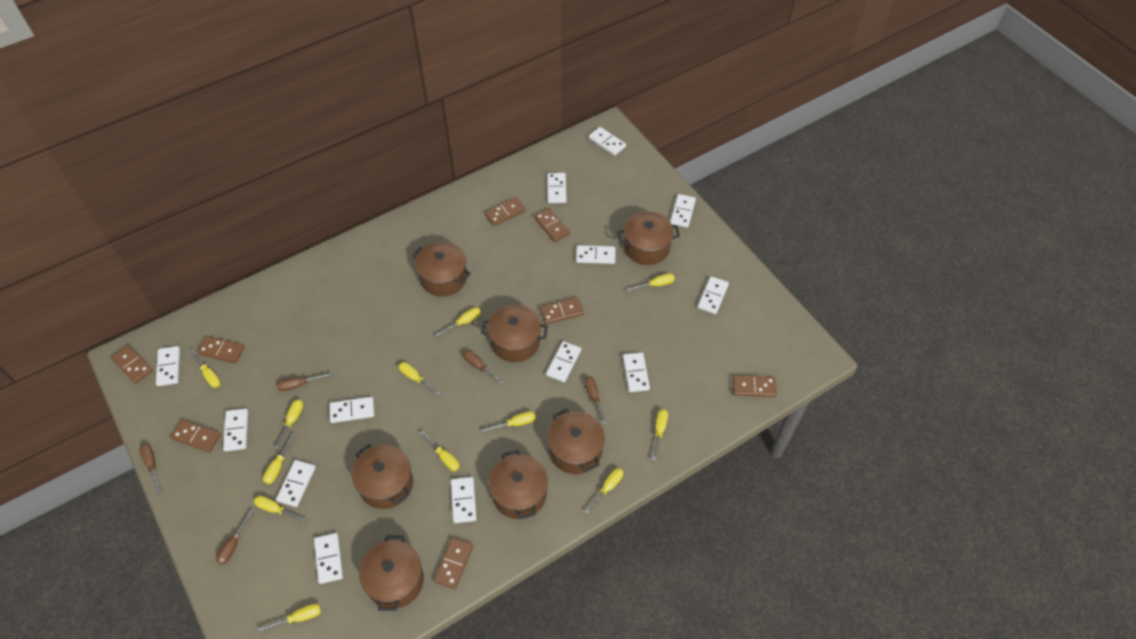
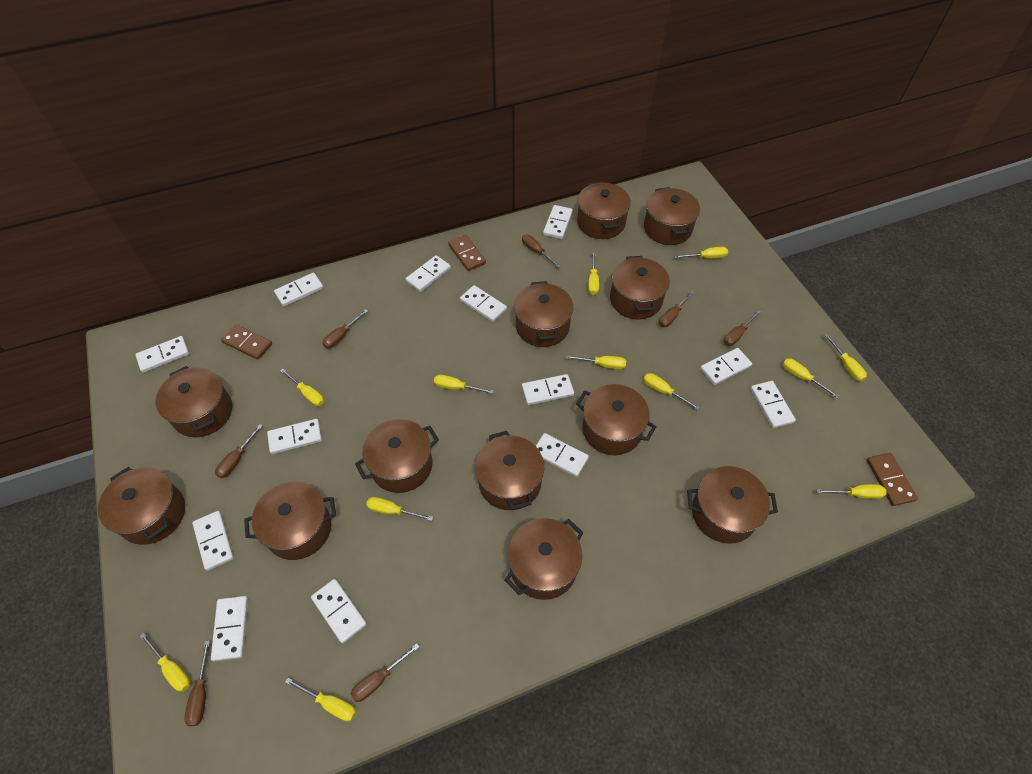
brown domino: [111,345,153,384] [171,420,221,452] [197,336,245,363] [434,537,473,589] [485,197,526,226] [534,208,570,242] [540,297,584,324] [732,375,777,397] = 8 -> [221,324,272,360] [448,235,486,271] [866,453,918,506] = 3
brown pot: [352,444,413,509] [359,535,424,611] [412,241,471,297] [481,305,548,362] [489,450,548,520] [547,408,605,474] [617,211,680,265] = 7 -> [98,467,185,545] [156,366,232,437] [244,482,336,560] [355,419,439,493] [475,431,544,510] [505,518,584,600] [514,281,573,347] [576,384,656,455] [577,182,631,239] [610,256,670,319] [644,187,700,245] [687,466,778,544] = 12
brown screwdriver: [139,444,161,493] [216,510,254,565] [277,372,332,391] [463,350,503,385] [584,376,607,424] = 5 -> [185,641,210,726] [215,424,263,478] [322,309,368,349] [351,643,420,702] [522,235,560,268] [659,291,694,327] [724,310,761,346] = 7

